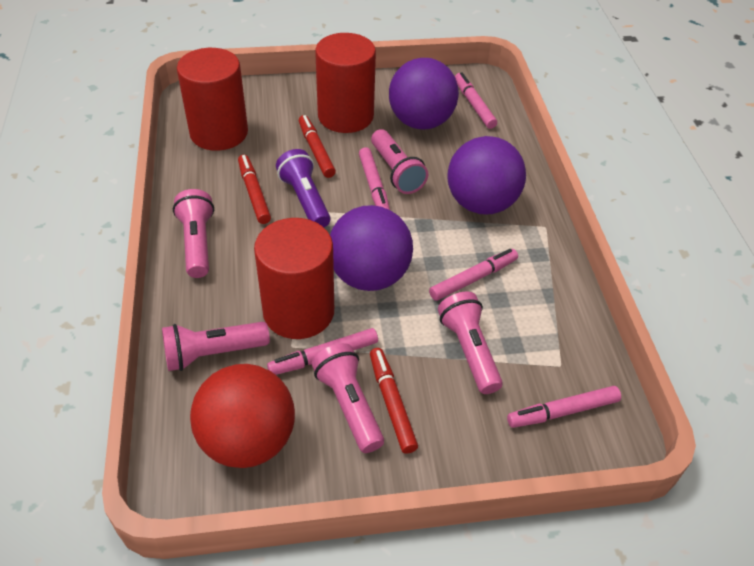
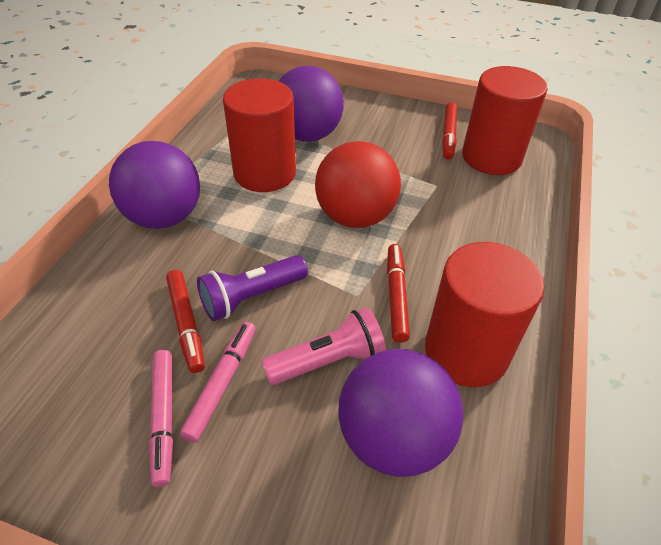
pink flashlight: [162,322,270,371] [173,189,214,278] [311,343,384,453] [371,129,428,194] [438,292,503,394] = 5 -> [261,307,386,385] = 1
pink marker: [267,328,378,375] [359,147,390,210] [429,249,518,301] [455,72,497,129] [507,386,621,428] = 5 -> [149,350,173,487] [180,322,256,443] = 2

